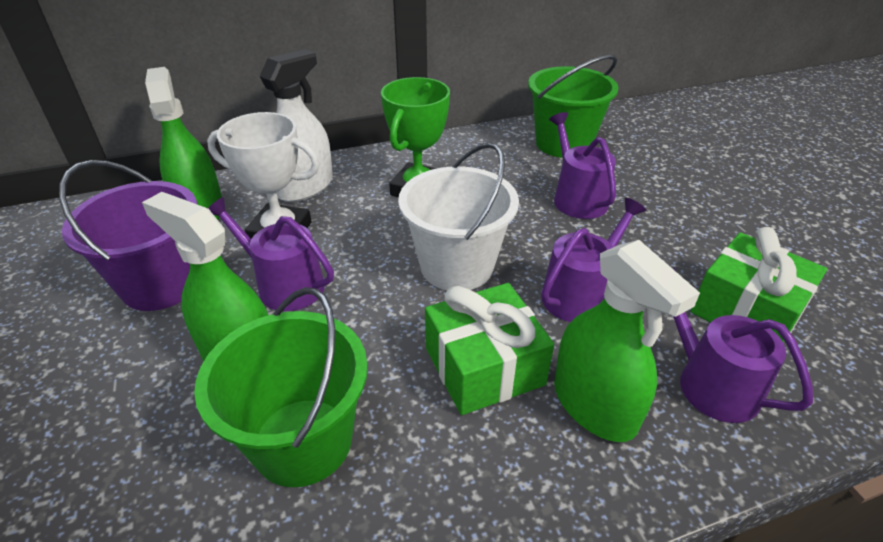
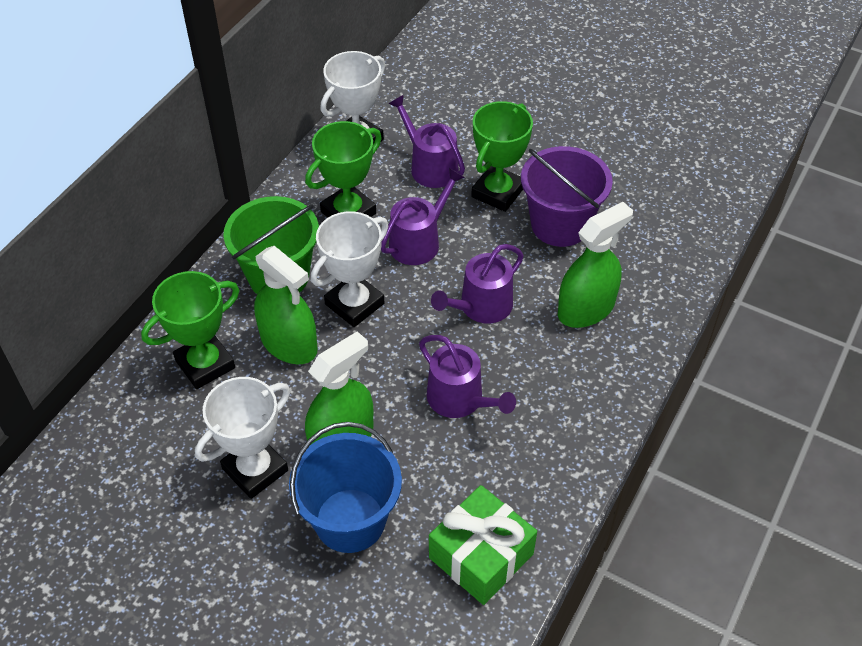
blue bucket: none = 0 -> [289,422,402,553] = 1
green bucket: [194,287,368,487] [528,55,619,158] = 2 -> [223,196,319,294] = 1
green gift: [425,283,554,415] [691,227,827,343] = 2 -> [429,485,537,605] = 1
green trophy: [381,77,450,197] = 1 -> [141,271,239,389] [305,121,382,218] [471,101,533,212] = 3
white bucket: [398,142,519,290] = 1 -> none = 0
white spray bottle: [259,49,333,202] = 1 -> none = 0
white trophy: [207,112,320,239] = 1 -> [195,377,290,499] [311,211,389,327] [320,51,385,144] = 3

